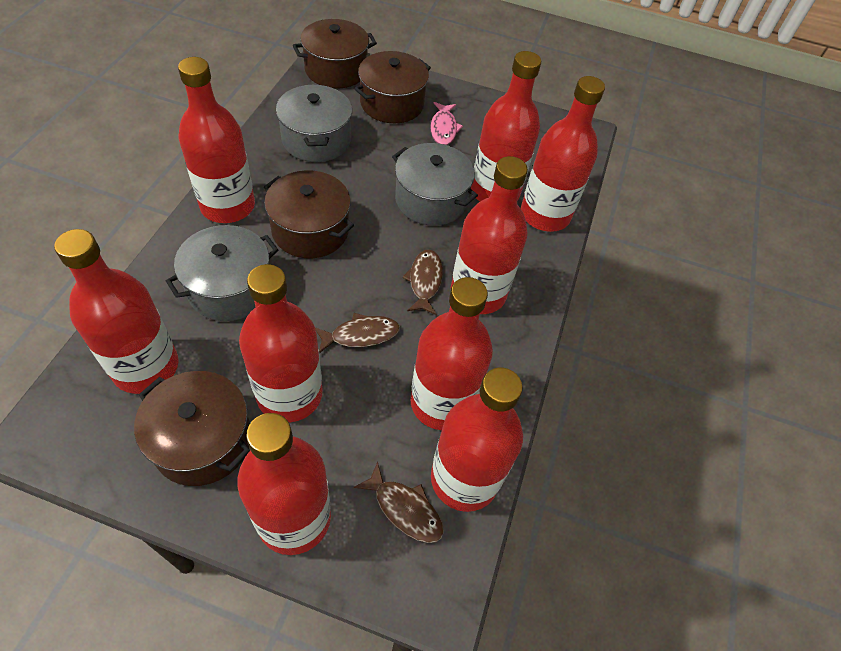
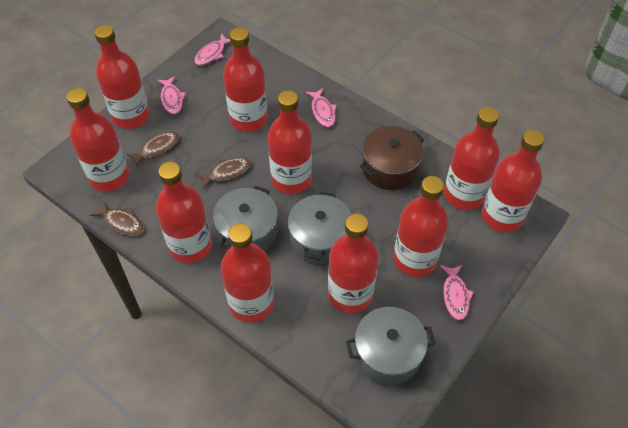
brown pot: [134,371,250,486] [264,170,354,258] [293,19,377,88] [355,51,431,123] = 4 -> [360,126,424,190] = 1
pink fish: [430,102,463,145] = 1 -> [157,76,186,114] [194,33,230,66] [306,88,337,127] [440,265,474,321] = 4
red bottle: [54,229,179,394] [178,57,255,223] [237,413,331,555] [239,264,322,422] [410,277,493,430] [431,368,523,512] [451,156,528,314] [471,51,541,202] [521,76,605,232] = 9 -> [67,88,129,191] [94,25,150,129] [156,162,212,263] [221,223,274,323] [223,28,268,132] [268,90,312,194] [328,214,378,313] [393,176,448,277] [444,107,500,210] [482,130,545,232] = 10

